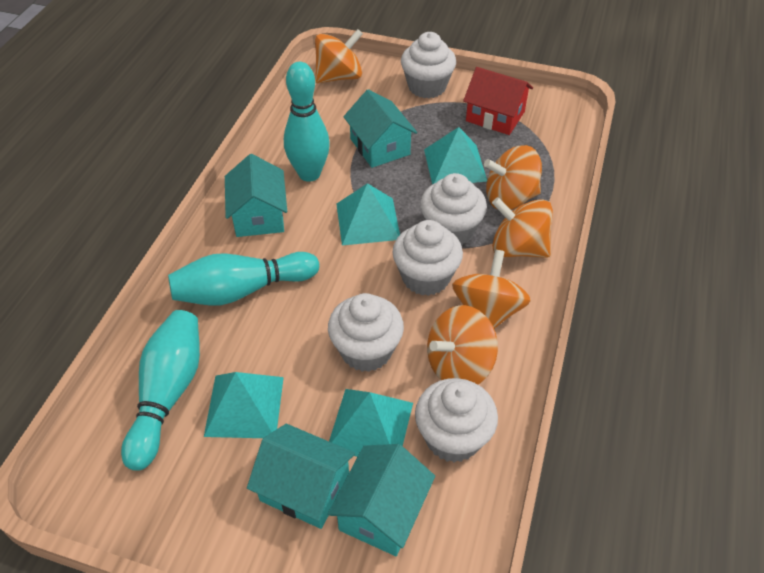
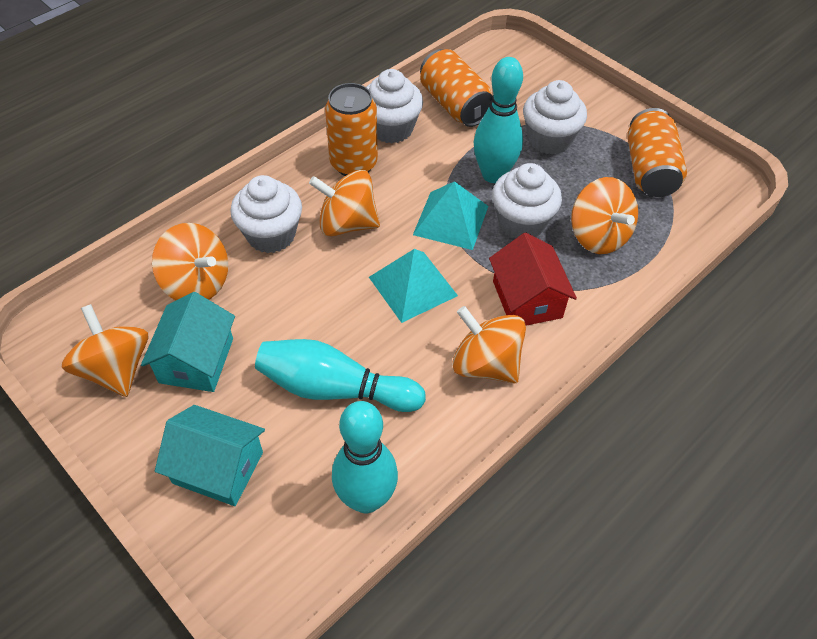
orange can: none = 0 -> [325,83,378,176] [420,49,493,127] [627,108,687,197] = 3
turquoise house: [225,154,287,237] [247,424,355,529] [328,444,435,556] [343,89,417,168] = 4 -> [141,292,235,392] [155,405,265,506] = 2
turquoise pyramid: [204,372,284,438] [329,389,413,457] [336,183,400,245] [424,127,487,185] = 4 -> [369,249,458,323] [413,181,488,250] = 2
white cupcake: [328,293,404,372] [392,220,463,296] [401,32,456,98] [415,378,498,463] [420,173,487,245] = 5 -> [230,175,302,253] [367,69,423,143] [492,163,562,238] [523,80,587,155] = 4

